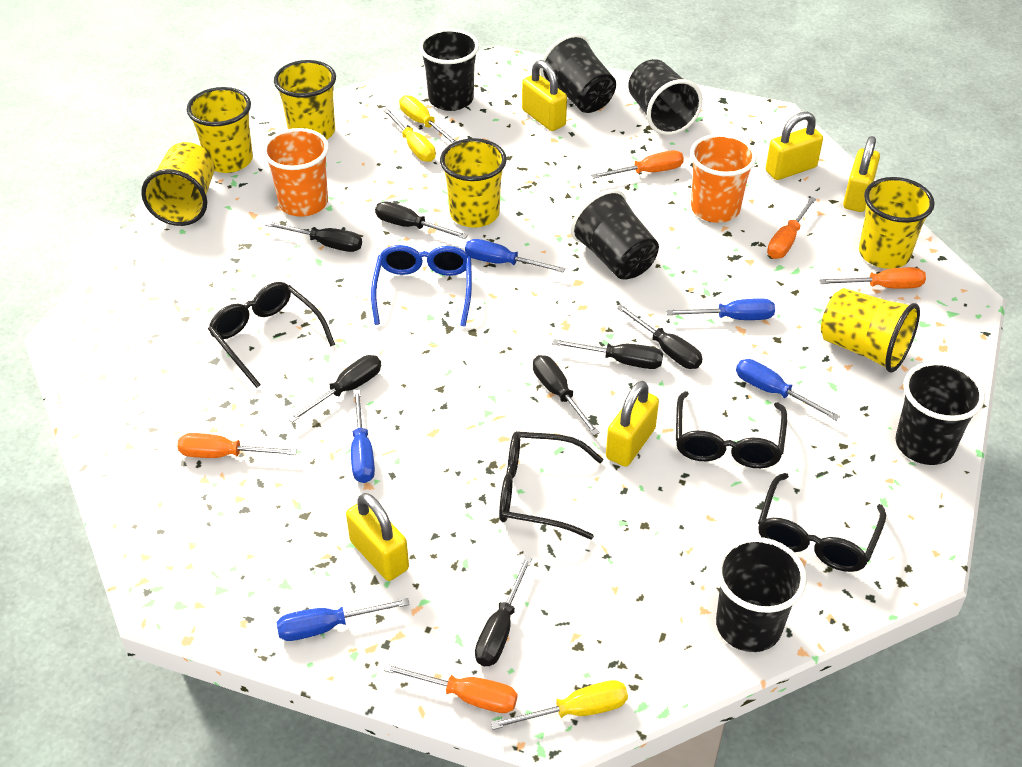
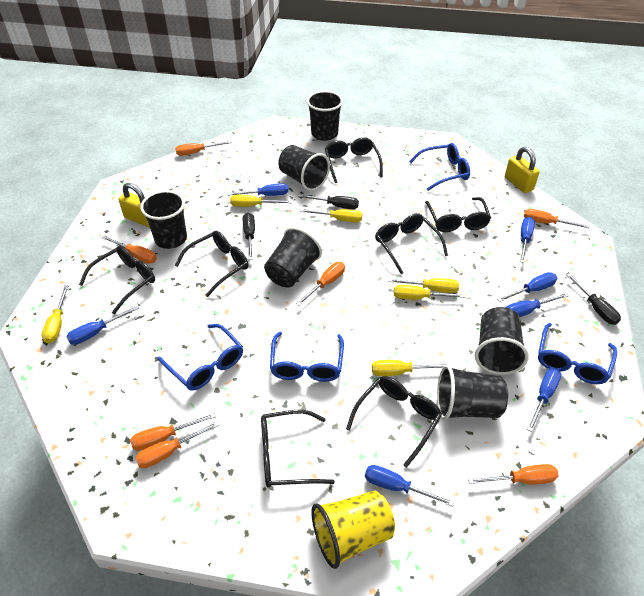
black glasses: [208,282,335,388] [499,431,603,540] [676,391,787,468] [758,473,886,572] = 4 -> [79,246,155,314] [175,231,248,297] [261,410,335,488] [325,137,383,183] [346,376,442,468] [375,213,448,274] [425,197,491,232] = 7
black screwdriver: [265,221,362,252] [288,355,381,423] [375,201,468,239] [475,556,532,666] [533,355,600,436] [552,339,663,369] [616,304,702,369] = 7 -> [243,213,255,260] [298,194,359,209] [566,273,621,325] = 3
blue glasses: [371,245,472,327] = 1 -> [158,324,243,391] [270,332,344,382] [409,143,470,191] [538,323,617,384] = 4
blue screwdriver: [276,598,410,641] [351,390,375,483] [465,239,565,273] [666,298,775,320] [736,359,840,421] = 5 -> [66,305,139,345] [228,183,288,196] [365,465,454,507] [498,272,557,302] [506,293,569,317] [520,217,535,263] [527,368,561,432] = 7
orange cup: [262,128,329,217] [690,134,757,223] = 2 -> none = 0
orange screwdriver: [177,433,297,458] [383,663,517,713] [591,150,684,179] [767,197,816,259] [819,267,926,289] = 5 -> [102,235,157,264] [130,413,216,451] [135,421,219,468] [175,141,232,156] [296,262,345,306] [468,464,559,484] [524,209,590,228] = 7
yellow cup: [141,142,215,226] [187,87,253,173] [274,60,336,139] [440,138,507,228] [821,288,920,372] [859,177,935,269] = 6 -> [311,491,395,569] = 1
yellow padlock: [346,493,409,581] [522,60,567,131] [606,381,659,467] [766,112,823,180] [843,136,880,212] = 5 -> [118,183,150,227] [505,147,539,193] = 2
yellow screwdriver: [383,108,436,162] [399,95,456,143] [491,680,628,730] = 3 -> [42,285,69,344] [230,195,292,207] [300,209,362,223] [372,360,451,376] [388,278,459,293] [394,285,466,300] = 6

